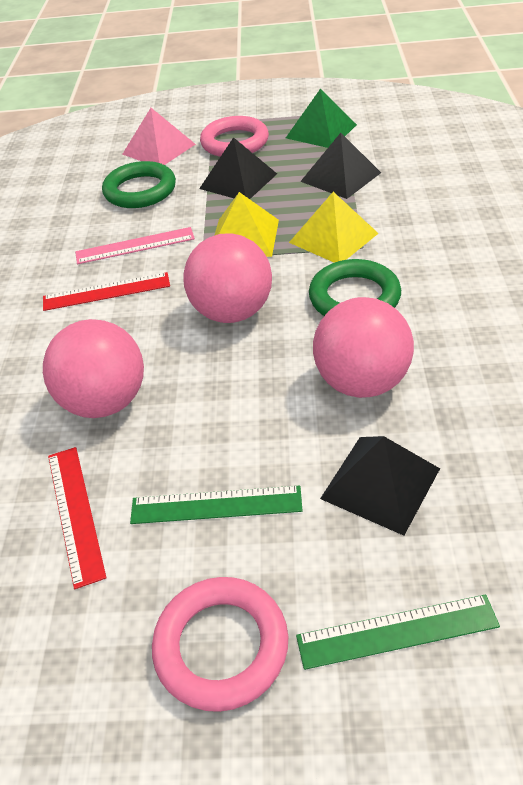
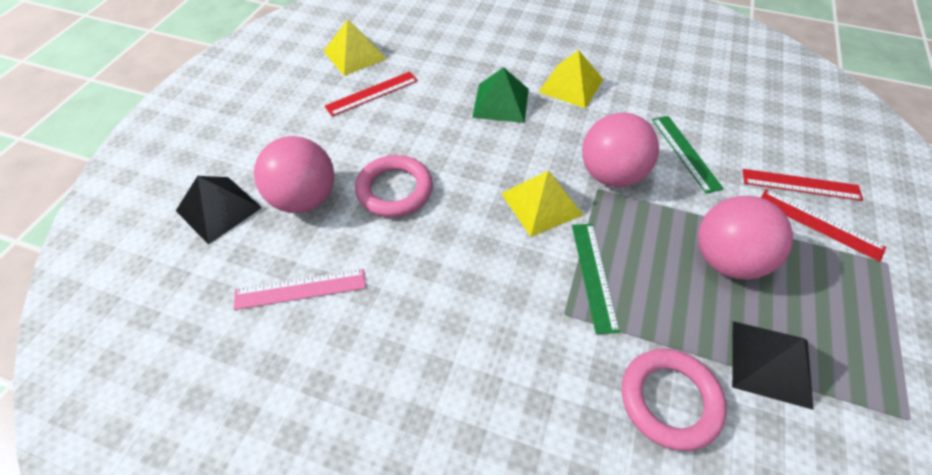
black pyramid: [199,137,277,199] [300,133,381,199] [320,436,440,536] = 3 -> [176,176,262,245] [732,321,814,410] = 2
green ring: [102,161,176,208] [309,259,401,316] = 2 -> none = 0
pink pyramid: [122,108,196,165] = 1 -> none = 0
red ruler: [43,272,170,311] [48,447,106,589] = 2 -> [325,72,418,116] [742,169,863,201] [761,189,886,262] = 3
yellow pyramid: [214,192,279,257] [289,192,379,263] = 2 -> [324,19,387,76] [501,171,583,237] [539,50,604,108] = 3

